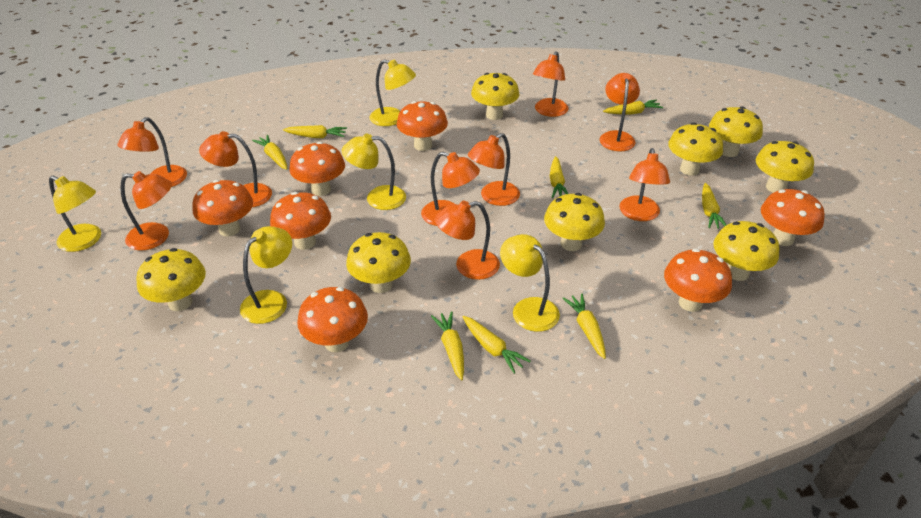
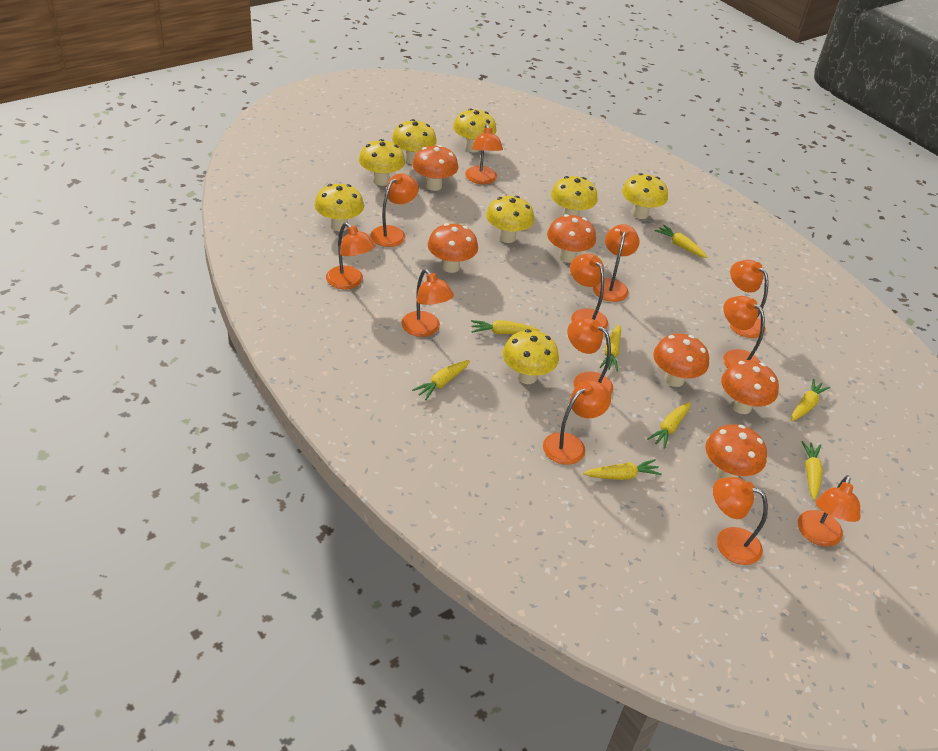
orange lamp: [118,117,187,187] [120,171,172,251] [199,131,272,207] [421,152,480,226] [435,201,500,280] [468,133,520,206] [533,51,568,117] [600,73,640,151] [619,148,670,221] = 9 -> [326,223,375,289] [370,173,419,247] [401,269,454,337] [465,124,503,184] [543,380,611,465] [567,318,613,395] [570,254,608,329] [593,224,640,302] [713,477,768,565] [723,296,765,368] [729,260,768,338] [798,475,860,547] = 12
orange mushroom: [192,180,253,236] [270,192,331,250] [289,142,345,196] [297,287,368,352] [397,101,448,151] [664,249,732,312] [761,189,825,246] = 7 -> [412,145,458,191] [428,223,478,273] [547,214,596,263] [653,334,709,387] [705,424,767,478] [721,360,779,414] = 6
yellow lamp: [49,176,101,252] [240,226,292,324] [342,134,406,210] [369,59,416,126] [500,234,560,332] = 5 -> none = 0

